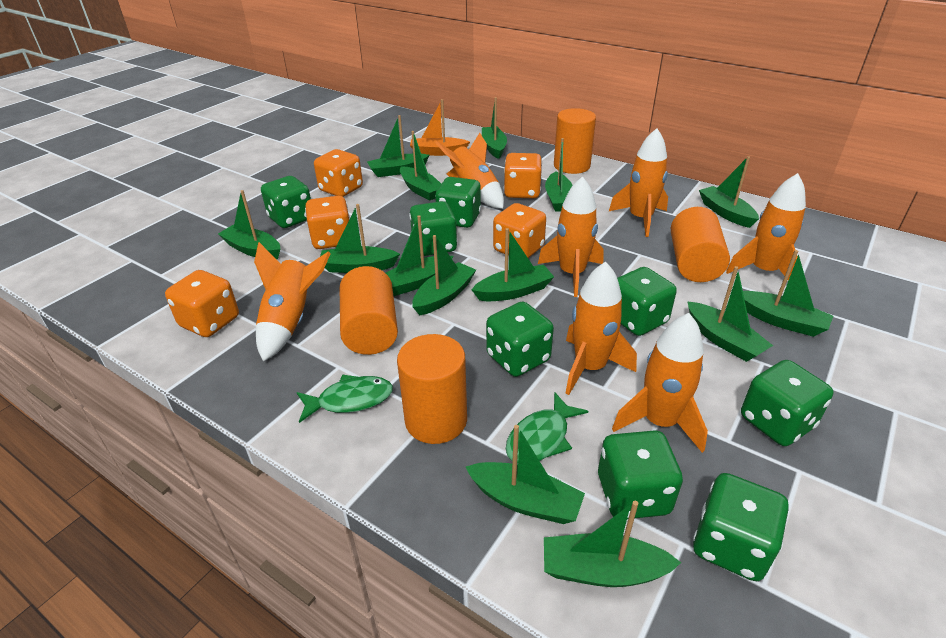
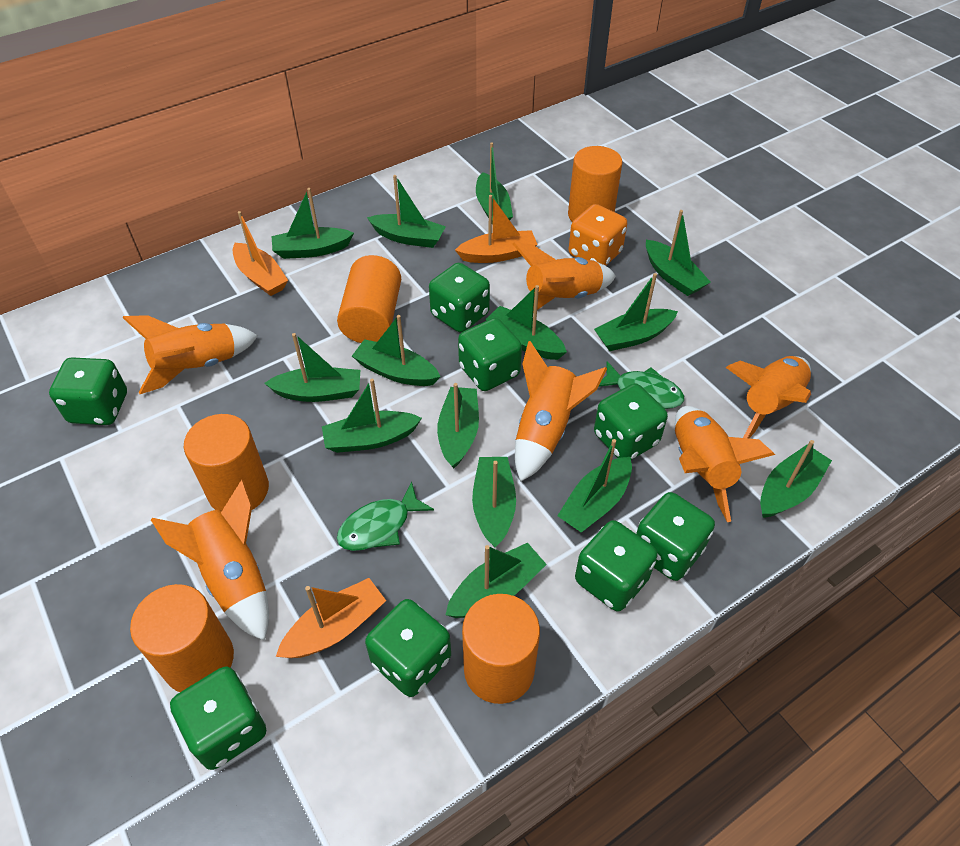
orange boat: [410,99,470,156] = 1 -> [232,211,288,296] [276,578,386,658] [455,195,538,263] = 3
orange cylinder: [340,266,398,355] [397,334,467,444] [554,108,596,174] [671,207,730,282] = 4 -> [130,584,234,692] [184,414,269,510] [337,255,401,343] [462,594,540,704] [568,146,623,222] = 5
orange dice: [165,270,239,337] [305,196,350,249] [314,149,363,197] [493,203,546,258] [504,153,542,198] = 5 -> [569,204,627,266] = 1
orange rocket: [254,242,331,361] [435,133,504,209] [538,176,604,297] [565,262,637,395] [609,128,668,237] [612,313,708,453] [726,173,806,281] = 7 -> [123,315,258,394] [151,480,269,641] [513,242,616,312] [515,341,607,482] [675,406,775,522] [726,356,811,438] = 6

